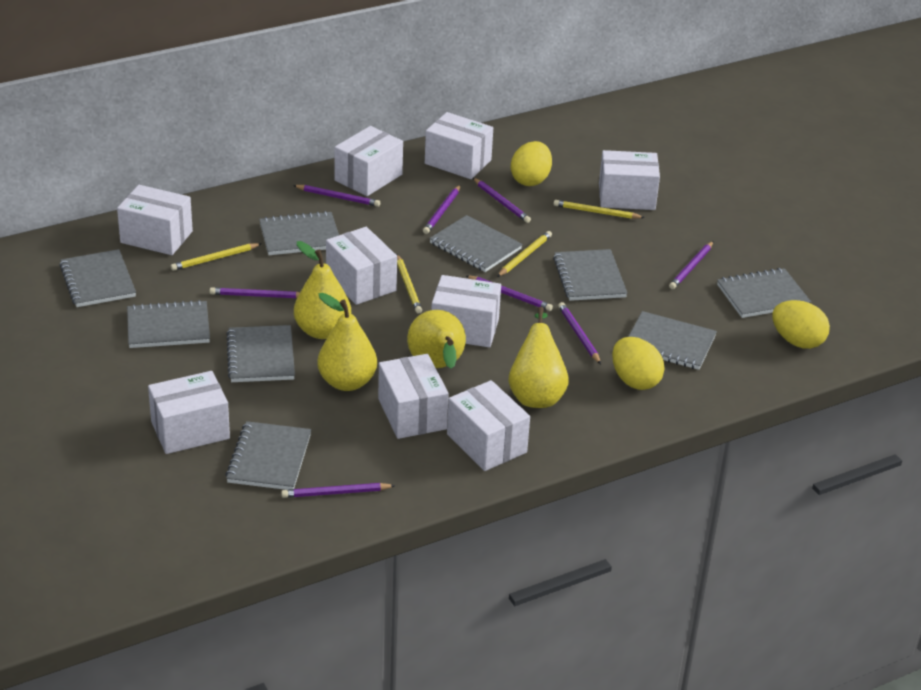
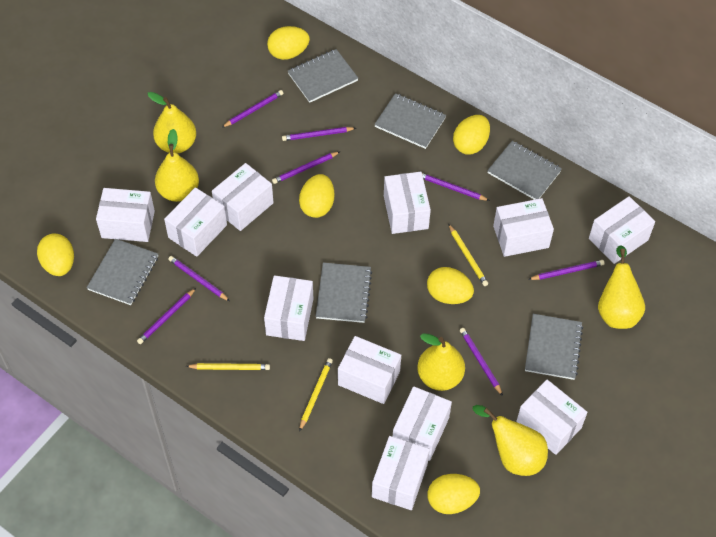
grey notebook: [59,249,136,307] [127,300,210,348] [225,421,311,490] [226,325,295,382] [259,211,339,255] [429,215,523,272] [553,249,627,301] [628,311,717,370] [717,268,811,318] = 9 -> [87,239,158,305] [288,49,358,103] [316,263,372,323] [374,93,446,149] [487,141,562,200] [525,314,583,380] = 6
white box: [117,185,193,255] [148,371,230,454] [326,227,397,305] [335,126,403,196] [378,354,449,439] [425,112,493,179] [431,275,501,347] [447,380,530,471] [599,150,660,210] = 9 -> [96,188,155,242] [164,187,227,257] [212,163,274,231] [264,275,313,341] [338,336,401,404] [372,436,430,510] [384,172,431,234] [393,386,452,461] [493,198,554,257] [516,380,588,455] [589,196,655,264] = 11
yellow egg: [511,141,552,186] [612,337,665,390] [772,300,830,349] = 3 -> [37,234,74,276] [267,26,310,60] [299,174,334,218] [427,267,474,304] [427,474,480,514] [453,115,490,154] = 6
yellow pear: [294,241,351,339] [317,293,377,391] [407,310,466,369] [508,307,569,408] = 4 -> [148,92,196,154] [155,129,199,202] [417,334,465,391] [473,405,548,476] [598,245,645,329] = 5
yellow pencil: [170,243,262,271] [397,254,422,314] [497,231,552,277] [554,200,645,219] = 4 -> [186,363,270,370] [299,358,333,432] [449,224,488,286] = 3

